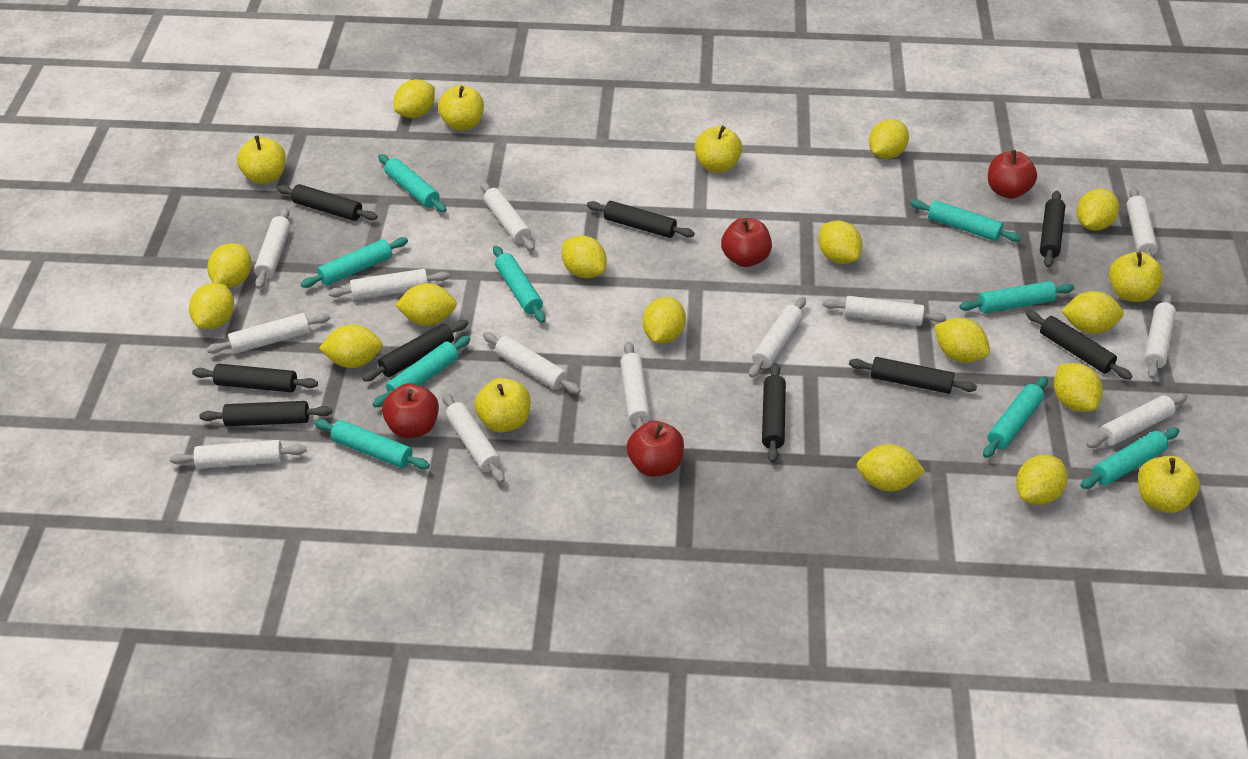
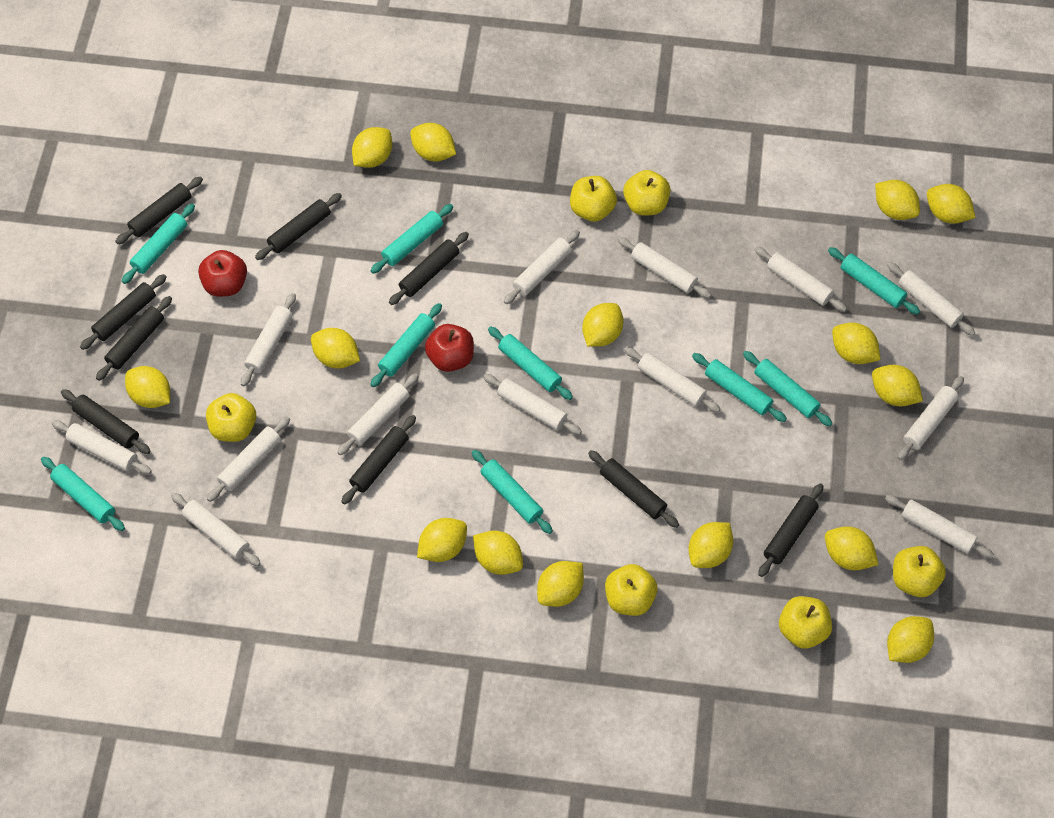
red apple: [382,383,439,438] [627,421,684,477] [721,218,772,267] [988,150,1037,199] = 4 -> [198,250,247,297] [425,324,474,372] = 2

